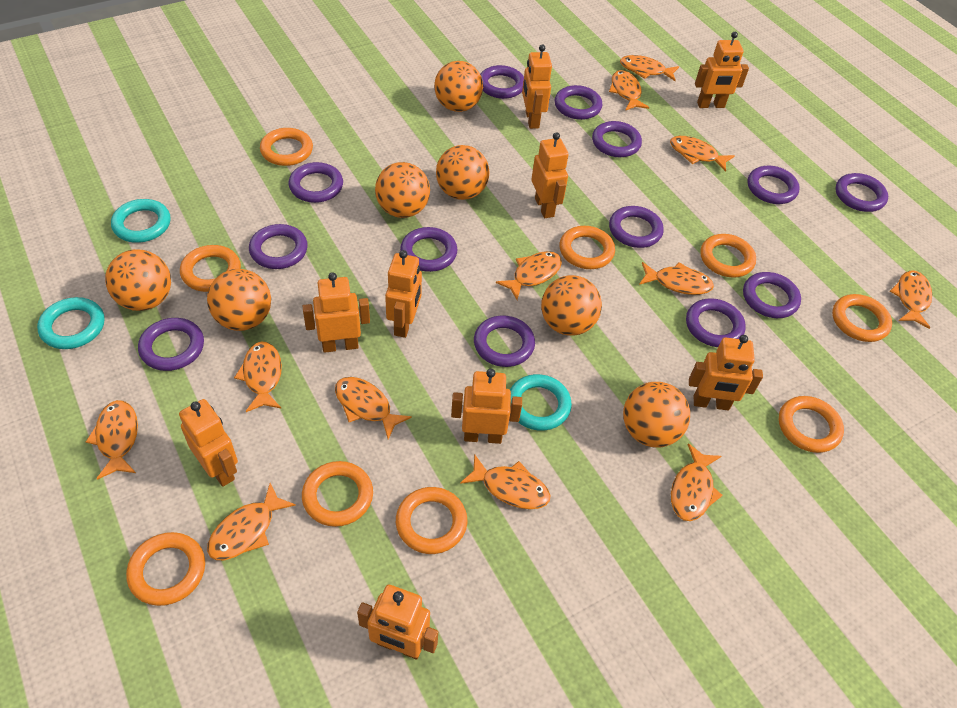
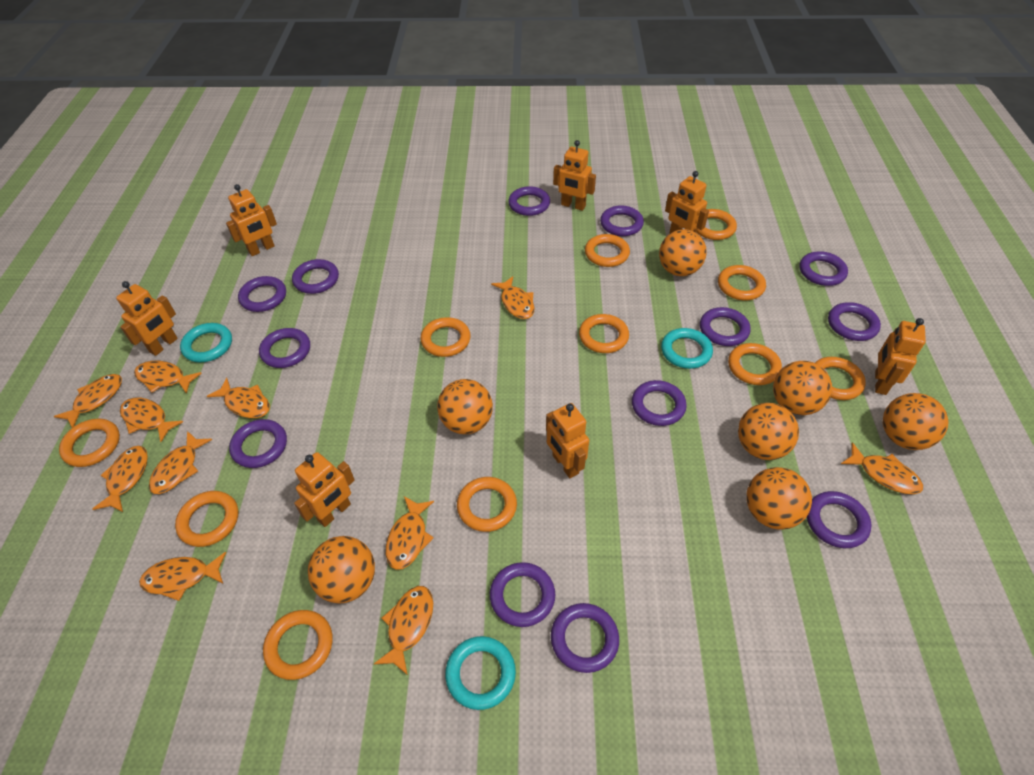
orange fish: [86,400,138,480] [207,483,296,560] [234,342,282,412] [335,377,412,439] [460,454,550,509] [496,251,562,300] [609,70,649,111] [620,55,679,81] [639,262,714,295] [670,136,735,172] [671,443,723,521] [890,270,932,329] = 12 -> [54,374,122,428] [93,446,148,512] [120,398,183,442] [134,361,202,394] [139,552,226,601] [149,431,212,494] [207,378,270,418] [374,586,433,675] [386,496,434,570] [491,276,535,319] [841,442,923,494] = 11
orange ring: [126,532,205,606] [180,245,241,292] [260,128,313,166] [302,461,373,527] [396,487,467,554] [559,226,615,269] [700,234,756,278] [778,396,844,453] [832,294,892,342] = 9 -> [59,418,120,467] [175,491,238,547] [263,610,333,680] [420,317,471,357] [457,477,517,532] [579,314,629,353] [585,234,630,267] [696,209,737,240] [718,265,766,300] [728,343,782,385] [815,357,866,400] = 11
orange robot: [179,399,238,487] [303,272,370,353] [357,584,438,660] [385,250,422,338] [451,369,522,444] [522,45,552,129] [531,132,568,218] [689,335,763,410] [695,32,749,108] = 9 -> [116,281,178,356] [226,184,277,256] [294,452,355,527] [546,403,589,478] [553,140,596,211] [665,171,709,233] [875,318,926,395] = 7

